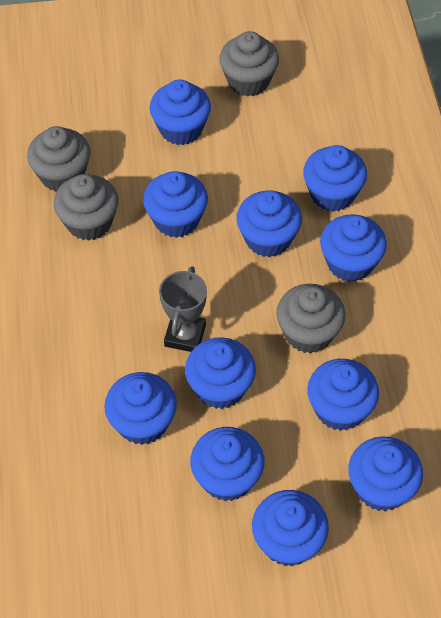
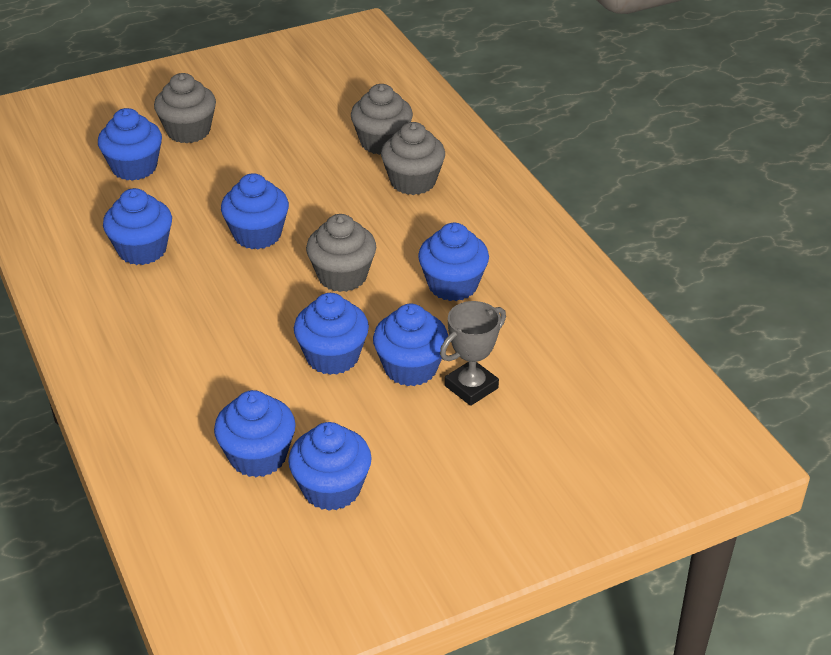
blue cupcake: [104,372,177,445] [143,171,208,238] [149,80,211,145] [185,337,256,409] [190,427,264,501] [237,190,302,257] [252,490,329,566] [303,145,367,212] [307,359,379,431] [320,214,387,282] [348,436,423,511] = 11 -> [98,108,162,181] [103,188,172,265] [214,390,296,477] [221,173,289,249] [288,422,372,511] [294,293,369,375] [373,304,448,386] [418,223,489,301] = 8

